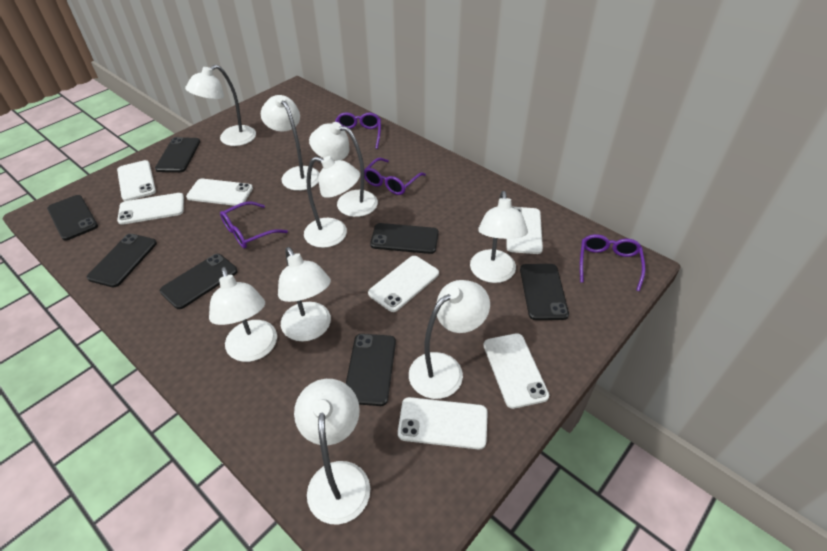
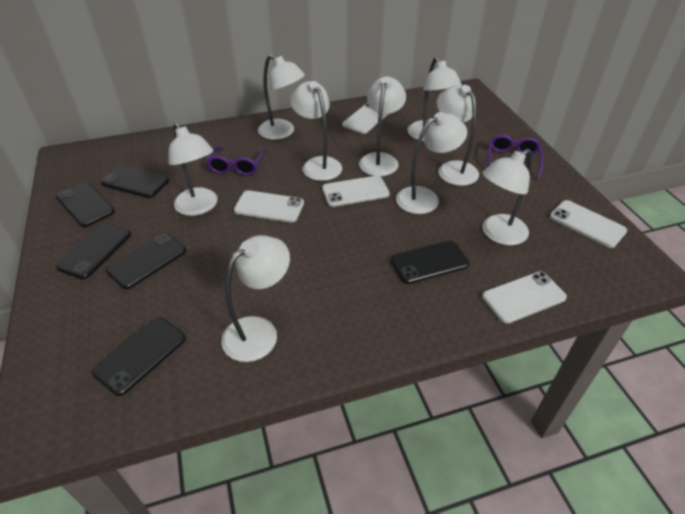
black phone: [47,195,98,240] [87,234,157,287] [155,137,200,172] [160,254,238,309] [346,334,396,406] [370,223,439,254] [520,264,569,320] = 7 -> [56,182,115,227] [56,223,131,279] [92,317,186,396] [101,165,169,198] [106,233,186,289] [390,241,470,284] = 6
purple glasses: [220,202,288,248] [335,112,381,149] [364,158,426,195] [580,234,645,291] = 4 -> [206,146,266,175] [488,135,544,179] = 2
white phone: [117,160,156,201] [117,193,184,225] [186,179,253,206] [368,256,439,312] [398,397,488,450] [483,333,549,409] [506,207,543,254] = 7 -> [234,190,304,222] [322,176,390,207] [342,103,388,134] [482,271,567,324] [550,200,627,248] = 5

